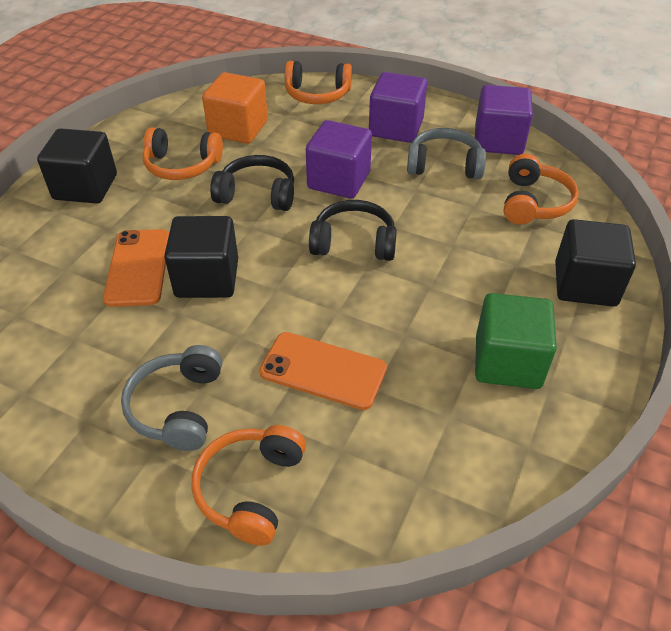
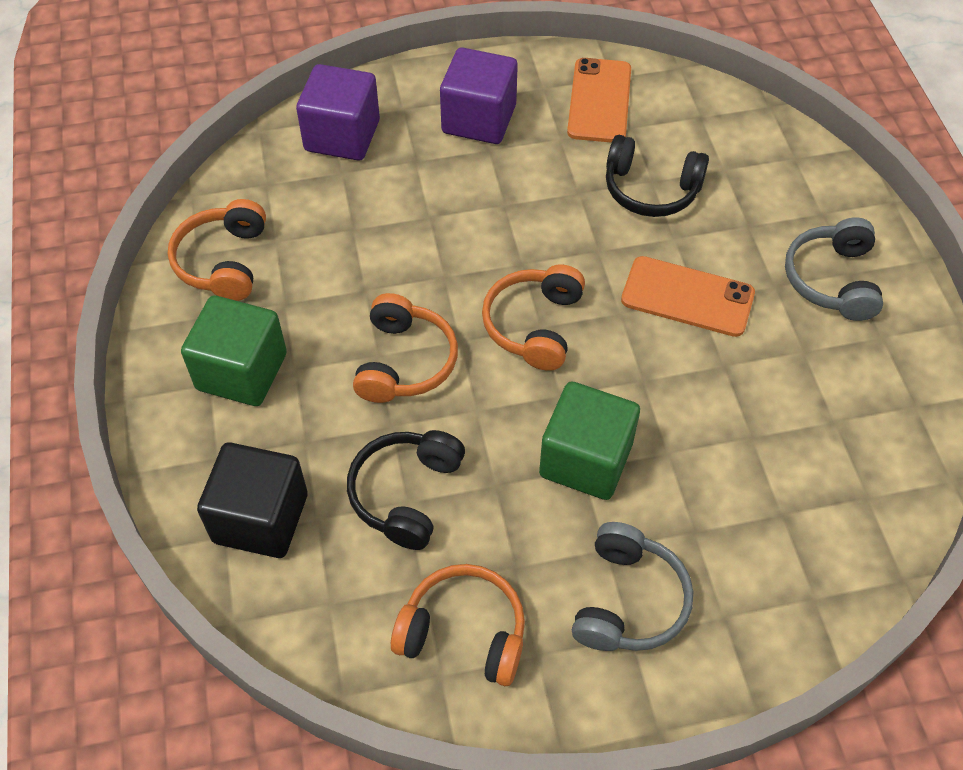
black cube: [37,128,117,204] [164,216,238,298] [555,219,636,307] = 3 -> [197,442,308,558] = 1
green cube: [475,293,557,389] = 1 -> [181,295,287,406] [539,382,640,500] = 2
orange cube: [202,72,268,144] = 1 -> none = 0
purple cube: [306,120,372,199] [369,72,427,143] [475,85,533,155] = 3 -> [296,64,380,161] [440,48,518,144] = 2

